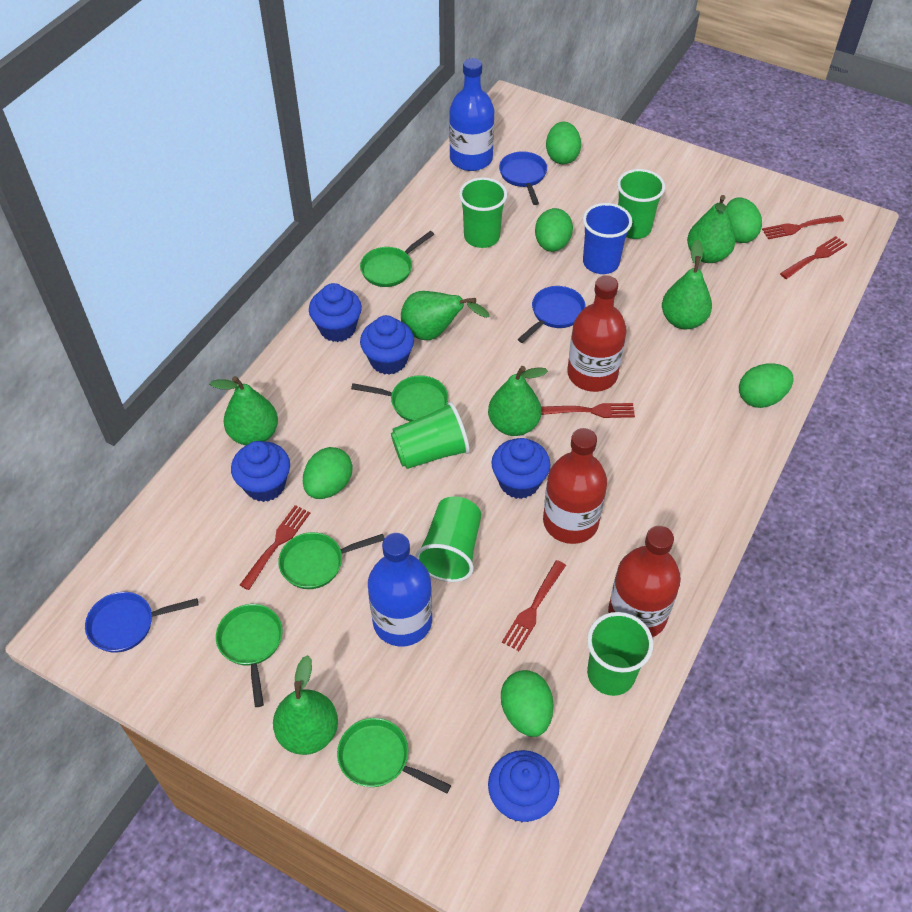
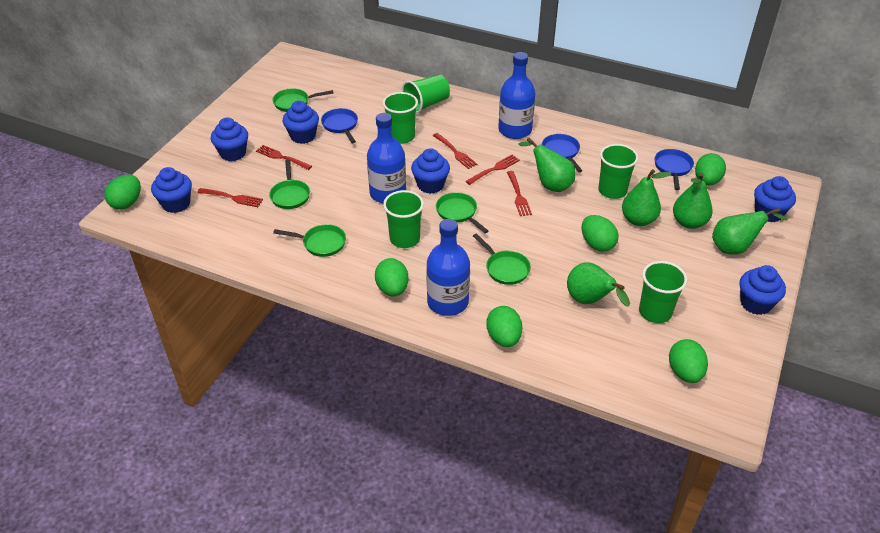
blue bottle: [368,533,432,646] [449,58,494,171] = 2 -> [367,113,406,203] [426,219,470,316] [498,52,536,139] = 3
blue cup: [583,203,632,274] = 1 -> none = 0
blue cupcake: [231,441,290,502] [309,283,362,342] [360,315,414,375] [488,750,560,822] [491,438,550,499] = 5 -> [151,167,192,213] [211,117,248,161] [283,101,319,144] [411,148,450,194] [740,265,786,315] [754,176,796,222] = 6
green pear: [210,376,278,445] [273,655,338,755] [401,291,490,340] [488,366,548,436] [662,240,712,329] [687,195,735,263] = 6 -> [518,138,575,192] [567,262,630,307] [622,169,671,226] [673,173,713,229] [712,208,788,255] = 5
red bottle: [543,428,607,544] [567,275,627,392] [608,526,681,637] = 3 -> none = 0

